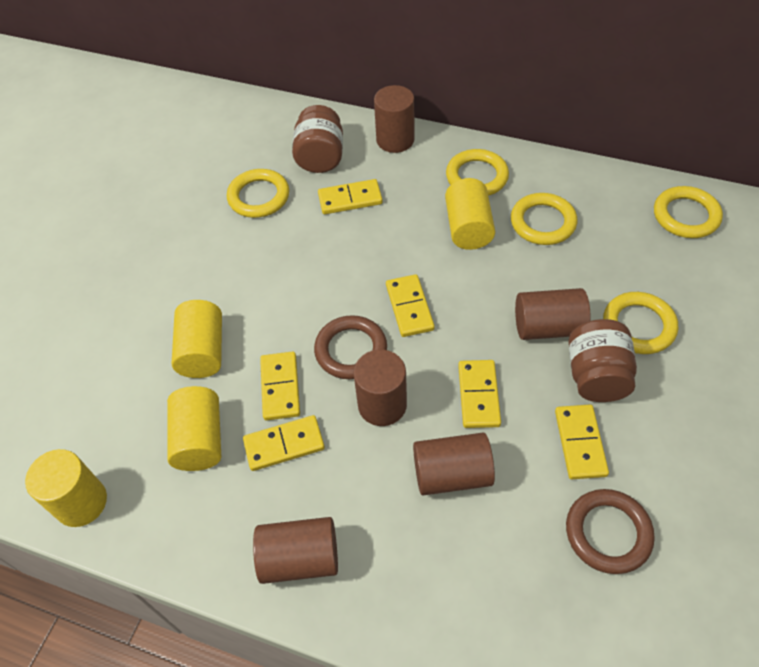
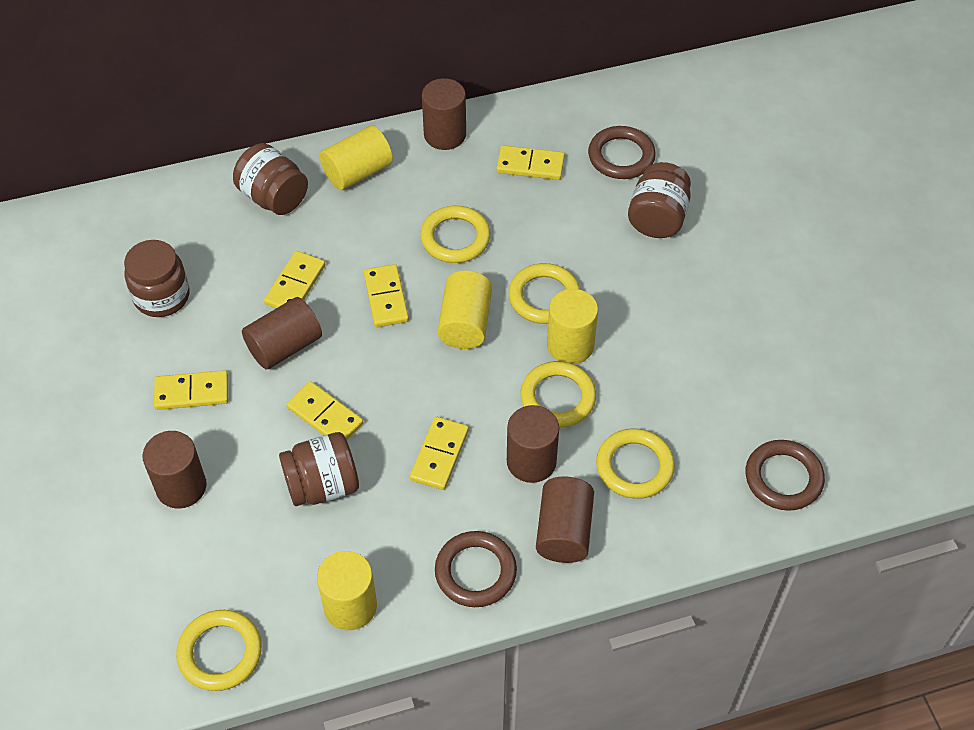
brown jar: [292,105,343,173] [568,319,637,402] = 2 -> [124,240,190,317] [233,143,308,215] [279,432,359,506] [628,162,691,238] = 4
brown ring: [314,315,387,379] [566,489,655,574] = 2 -> [435,531,517,607] [588,126,656,179] [745,440,825,511] = 3

